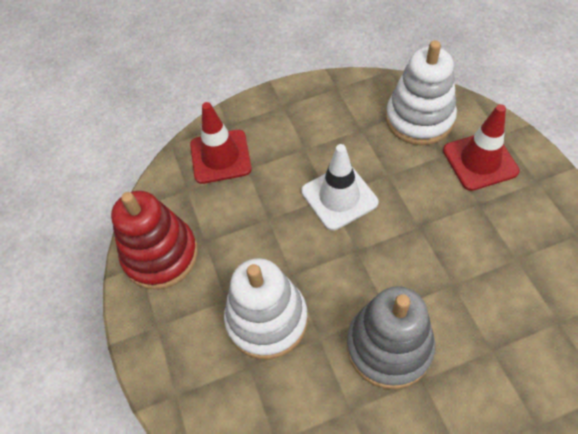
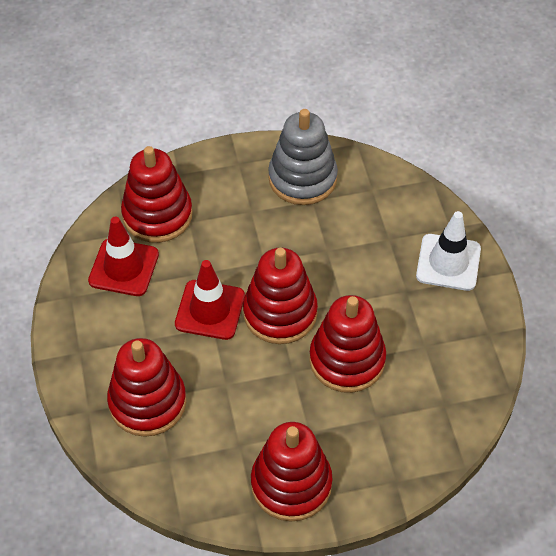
red stacking toy: [111,191,198,290] = 1 -> [107,338,186,437] [121,146,193,243] [243,248,318,344] [251,422,333,521] [309,295,386,393] = 5
white stacking toy: [224,258,308,359] [386,40,457,145] = 2 -> none = 0

